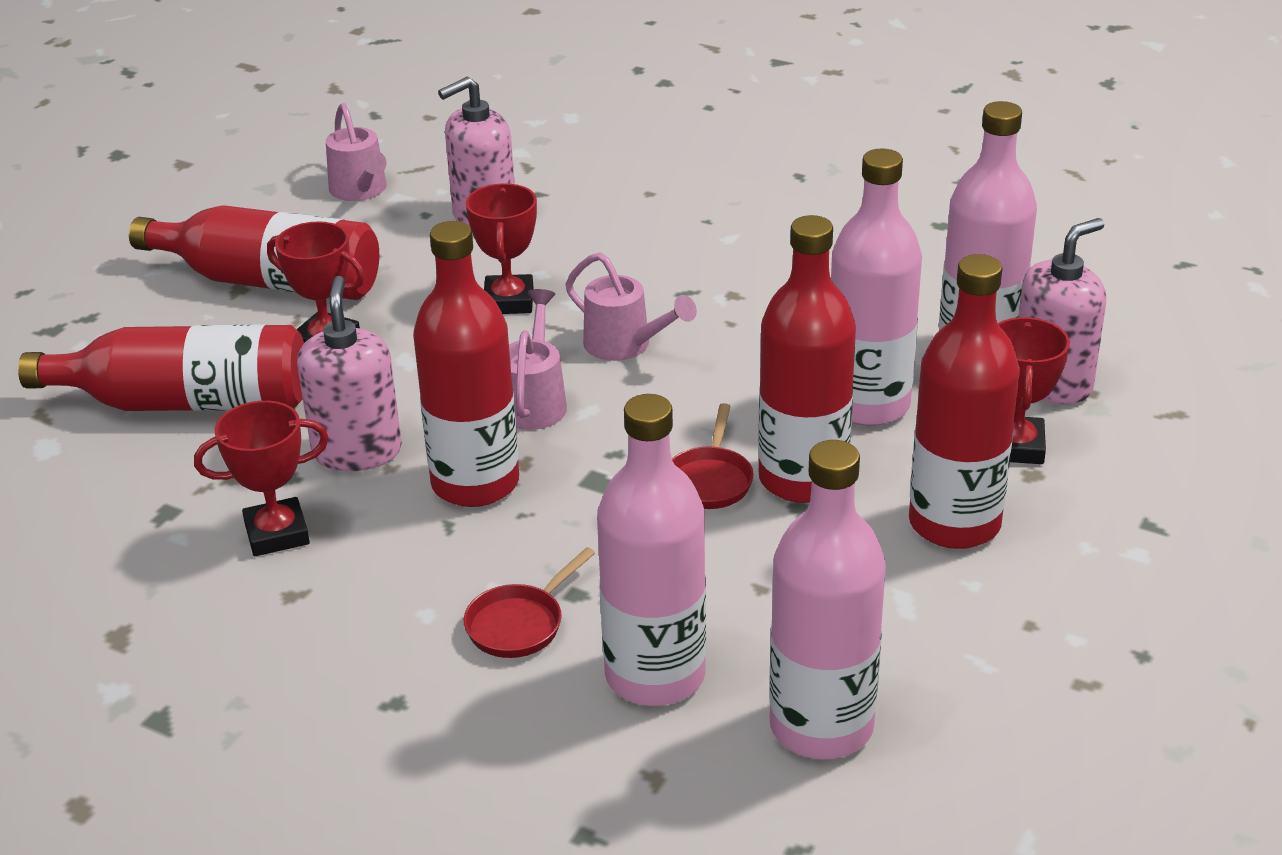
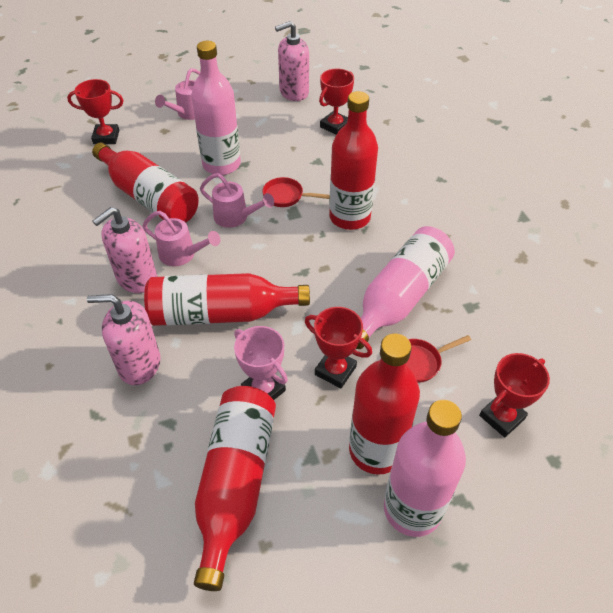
pink bottle: [597,394,706,706] [769,440,886,759] [831,148,922,426] [939,101,1037,330] = 4 -> [191,41,241,175] [356,226,455,349] [384,400,466,537] = 3
pink trophy: none = 0 -> [234,326,288,400] = 1

